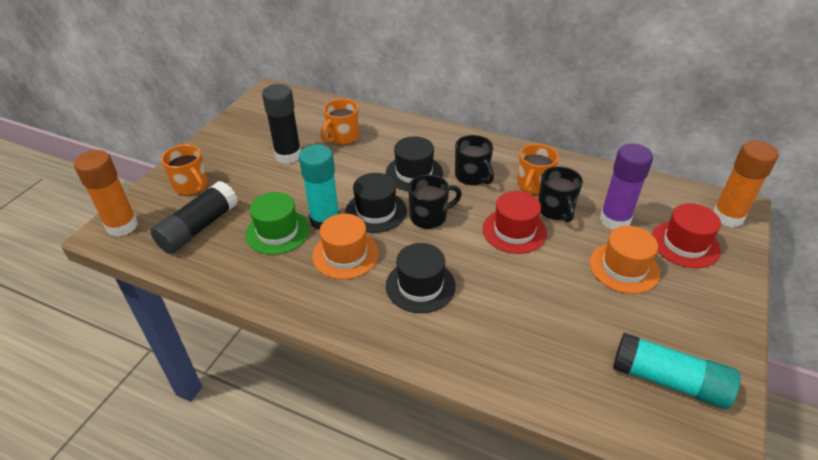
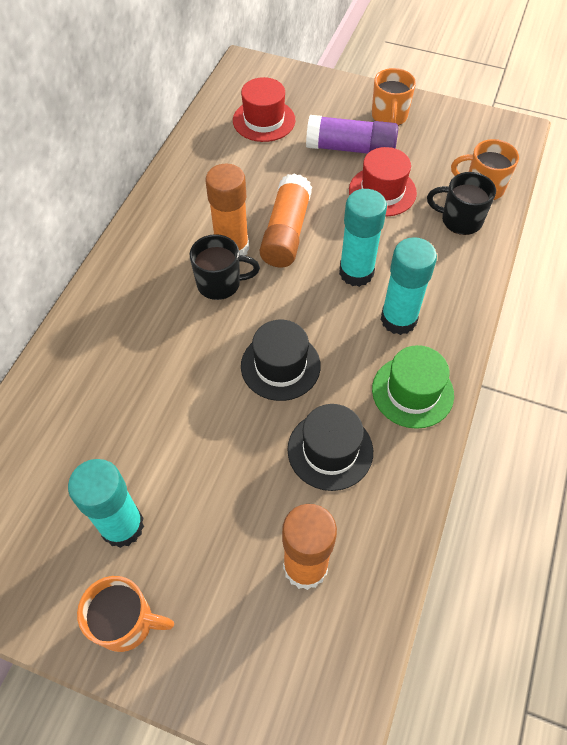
black glue stick: [150,181,238,254] [262,84,301,164] = 2 -> none = 0
black hat: [345,173,407,233] [386,137,443,191] [386,243,456,313] = 3 -> [241,320,321,401] [287,404,373,491] = 2
black mug: [408,175,462,229] [455,135,494,185] [539,166,583,222] = 3 -> [190,234,260,300] [427,172,496,235] = 2
orange glue stick: [74,150,138,237] [713,140,778,228] = 2 -> [206,164,249,255] [260,174,312,268] [282,504,337,590] = 3
orange hat: [312,213,379,279] [590,226,660,294] = 2 -> none = 0
turquoise glue stick: [299,144,340,230] [613,333,740,409] = 2 -> [68,459,144,548] [339,189,387,287] [381,237,437,335] = 3

